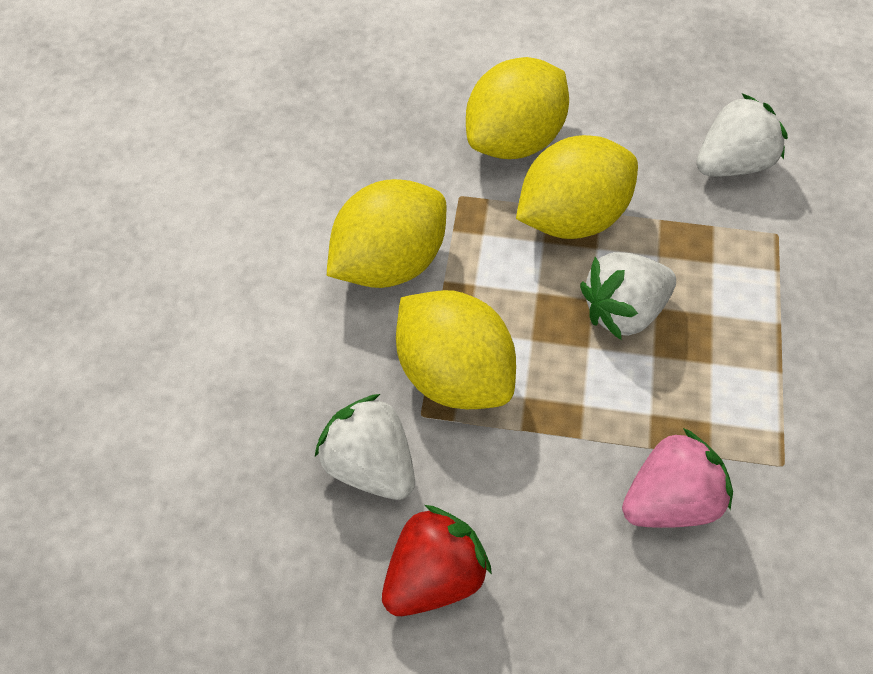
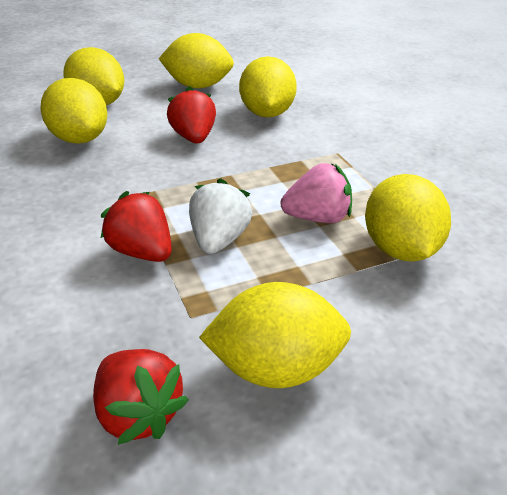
red strawberry: [382,505,492,616] = 1 -> [93,349,188,445] [101,191,172,262] [167,86,216,144] = 3
white strawberry: [315,394,415,500] [580,252,676,340] [696,93,788,177] = 3 -> [189,178,252,254] = 1
yellow lemon: [327,179,446,288] [396,290,516,409] [466,57,569,159] [516,135,638,239] = 4 -> [40,78,107,144] [63,47,125,105] [159,33,234,88] [199,282,351,388] [239,56,297,118] [365,174,451,261] = 6

